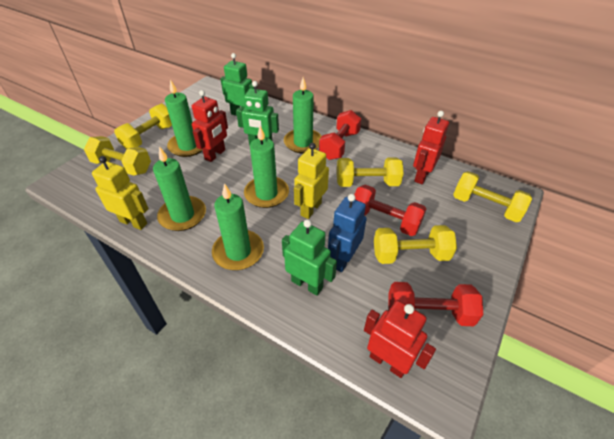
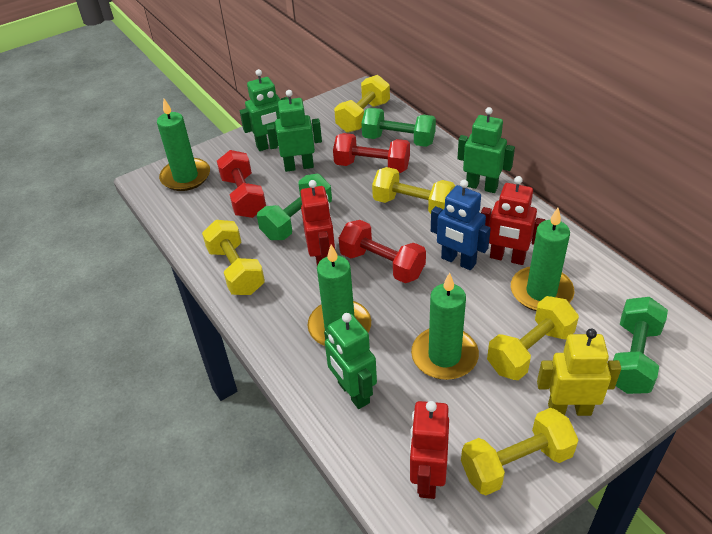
green candle: [153,146,206,231] [165,79,203,157] [212,183,264,270] [244,126,289,208] [284,77,322,154] = 5 -> [157,99,210,191] [308,244,371,346] [411,273,479,380] [511,208,574,311] = 4
green dumbbell: none = 0 -> [257,174,332,240] [361,108,436,147] [613,297,668,394] = 3
green robot: [220,53,254,116] [236,81,279,145] [282,219,337,296] = 3 -> [240,69,289,151] [267,90,322,172] [324,313,377,409] [457,107,515,193] = 4
yellow robot: [92,156,149,230] [294,143,329,219] = 2 -> [537,329,621,416] = 1

